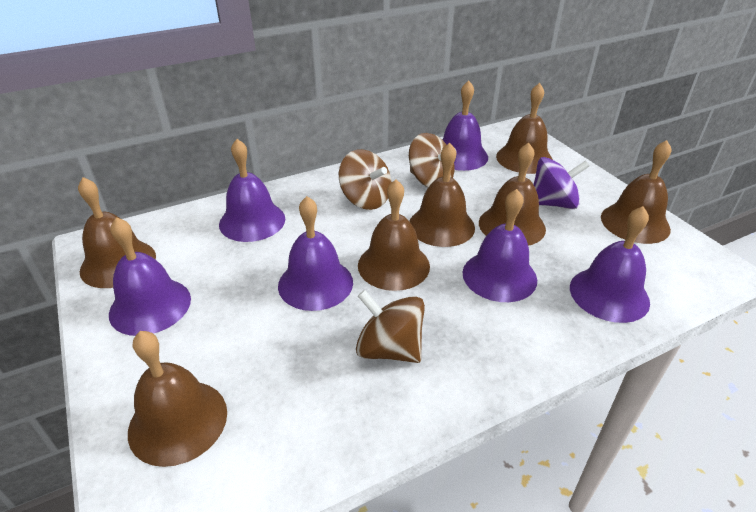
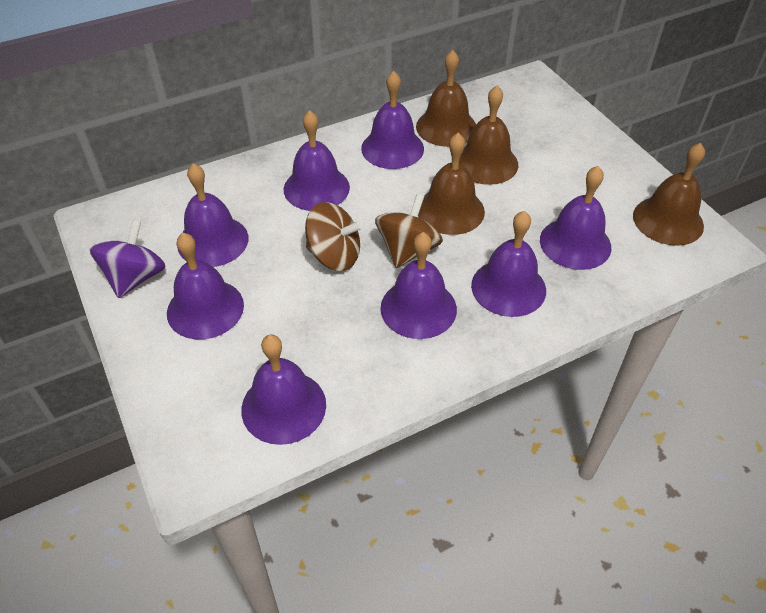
brown bell: [78,177,156,288] [128,331,227,467] [358,179,430,291] [409,143,475,247] [479,142,546,246] [496,83,553,174] [601,140,671,244] = 7 -> [416,50,476,147] [418,133,485,235] [459,86,518,185] [633,143,705,246] = 4
brown spinning top: [339,149,392,210] [356,290,425,363] [409,133,457,188] = 3 -> [305,202,363,271] [375,194,443,268] = 2
purple bell: [109,217,191,336] [219,139,285,242] [278,196,353,311] [443,80,488,171] [462,189,537,302] [570,206,650,323] = 6 -> [167,233,244,339] [177,163,249,267] [241,335,326,445] [284,110,350,211] [361,71,424,169] [380,232,457,339] [471,211,546,317] [540,166,611,270] = 8

